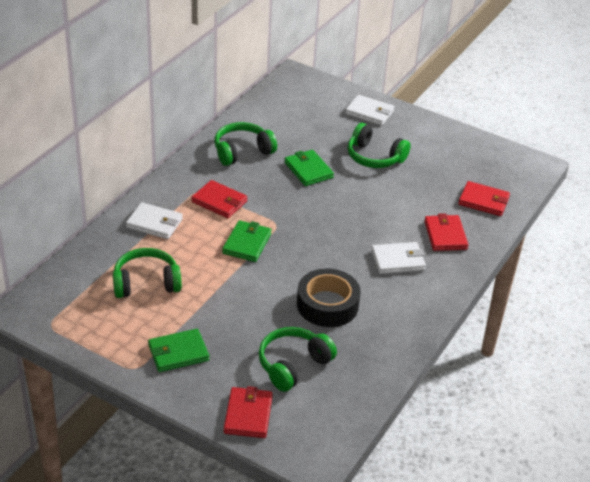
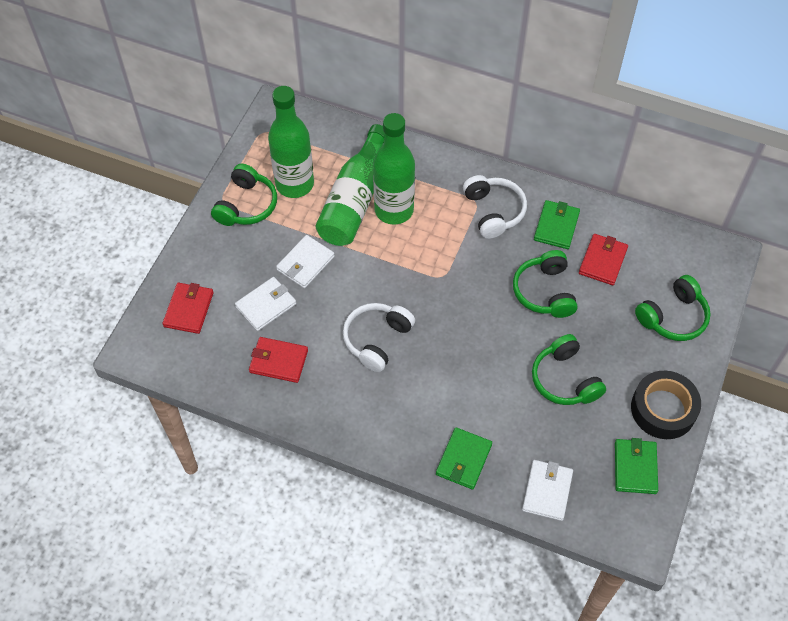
green bottle: none = 0 -> [268,86,314,198] [316,124,385,246] [373,113,415,225] = 3
red wallet: [191,180,247,218] [224,386,273,438] [424,213,468,251] [458,181,510,216] = 4 -> [163,283,214,334] [249,337,308,383] [579,234,628,285] = 3
white headphones: none = 0 -> [343,303,415,372] [463,175,527,239] = 2

